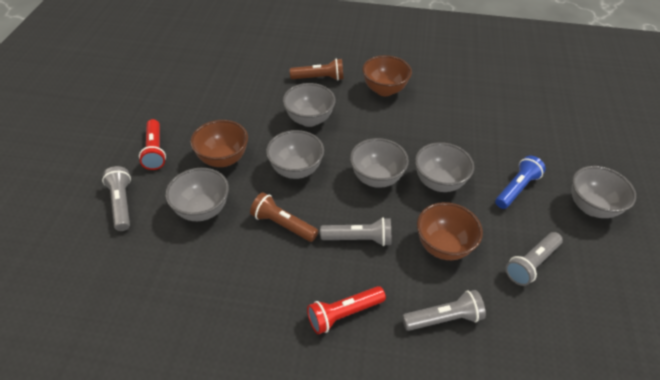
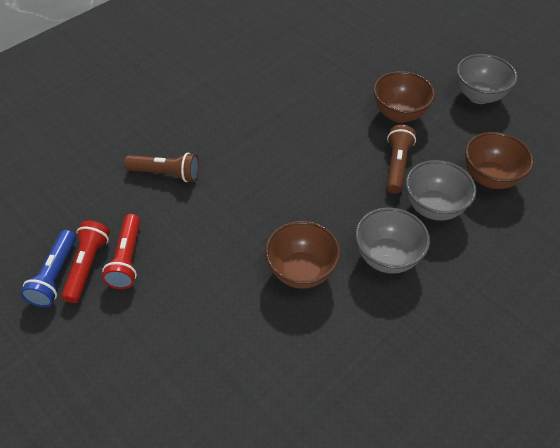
grey bowl: [165,168,229,221] [266,130,324,179] [283,83,336,127] [350,138,409,188] [415,142,474,192] [571,166,636,218] = 6 -> [355,207,430,274] [406,160,476,221] [457,54,518,104] = 3
grey flashlight: [102,166,131,231] [320,217,391,246] [402,290,486,331] [505,232,563,286] = 4 -> none = 0

